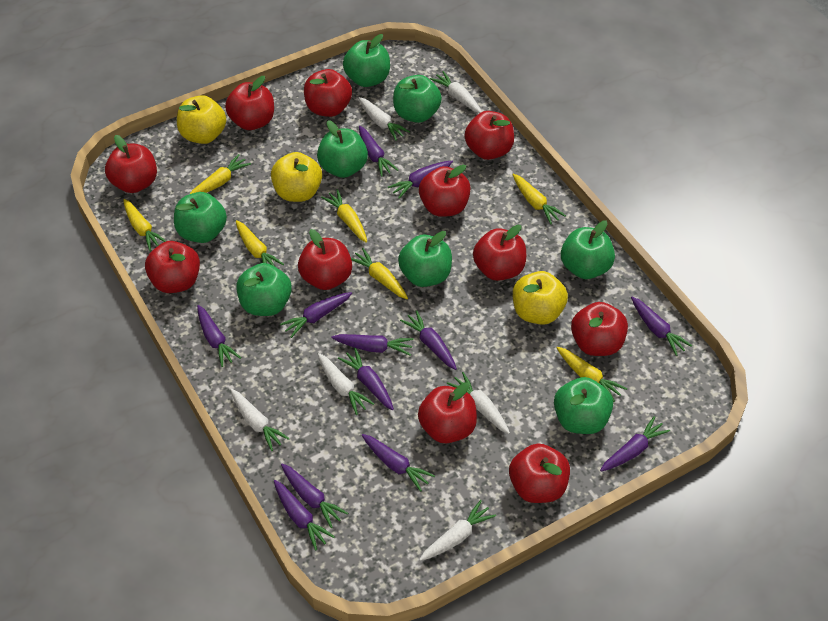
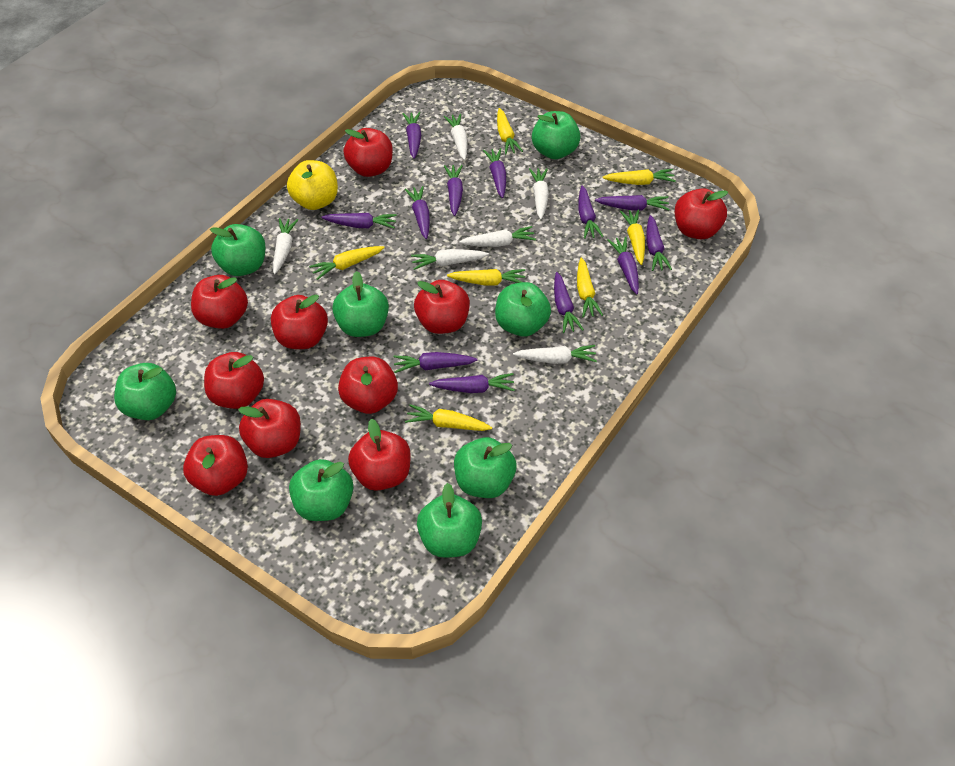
red apple: [105,135,157,193] [145,241,200,293] [225,76,274,130] [298,229,352,290] [304,69,352,117] [418,382,477,443] [419,165,471,217] [464,111,514,160] [473,225,526,281] [509,444,570,503] [571,302,628,356] = 11 -> [183,435,248,496] [191,275,248,329] [204,352,264,409] [238,399,301,458] [271,295,328,349] [338,357,398,414] [344,128,393,177] [348,419,411,491] [414,280,470,334] [675,188,728,239] = 10
yellow apple: [177,95,226,144] [271,152,322,202] [513,271,568,325] = 3 -> [287,160,338,210] = 1

